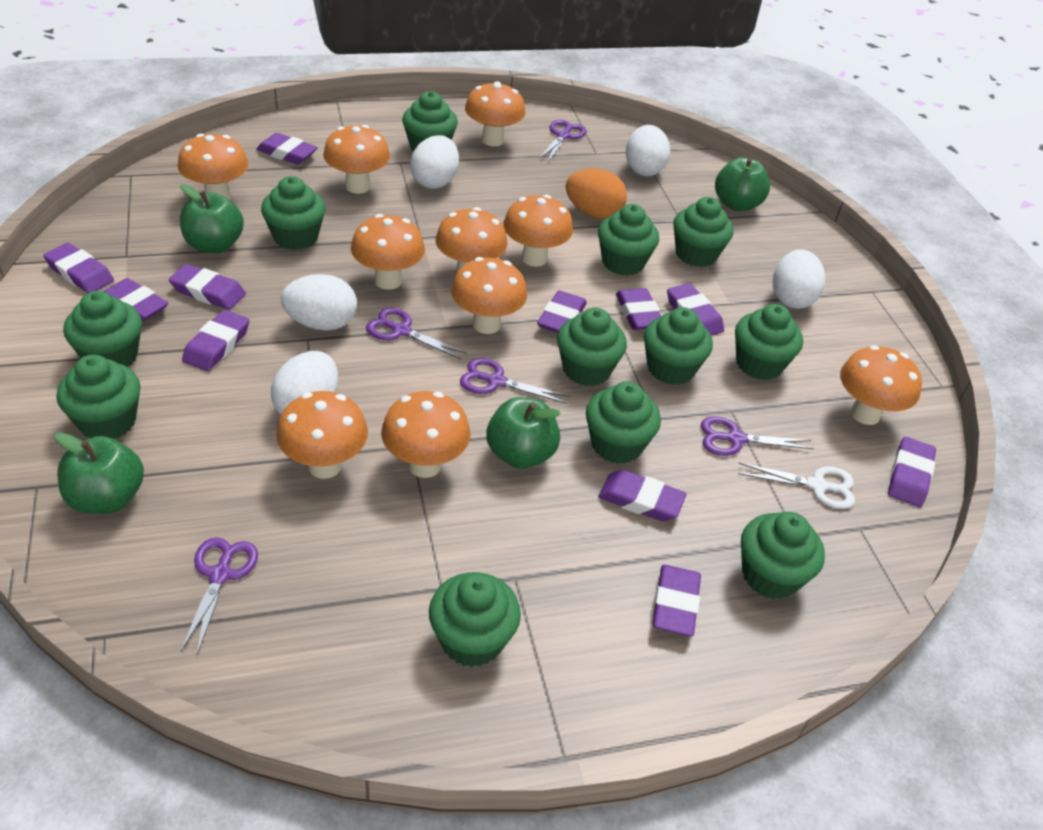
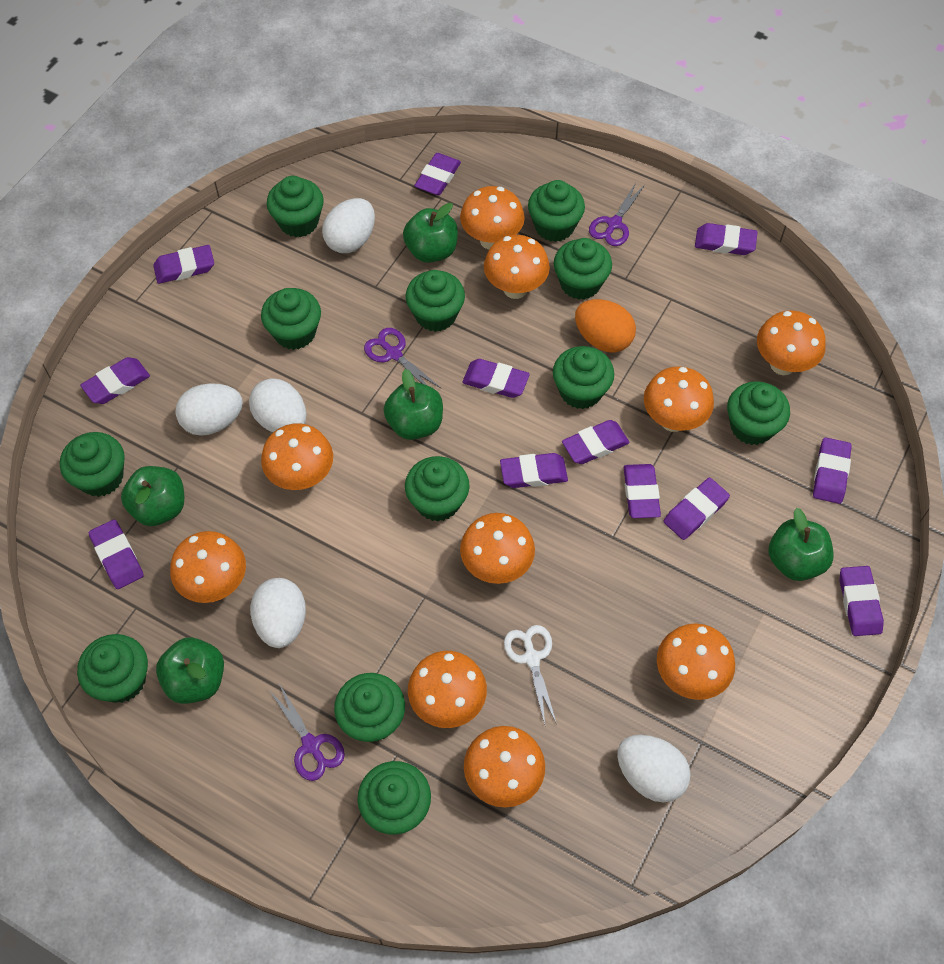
green apple: [54,432,144,514] [180,184,244,253] [486,397,560,469] [715,157,770,211] = 4 -> [121,466,184,526] [156,638,224,704] [383,369,443,440] [403,203,458,263] [768,508,834,581] = 5
purple eraser: [43,243,114,293] [103,278,169,322] [169,264,246,310] [182,310,249,371] [256,133,318,164] [537,290,587,333] [598,469,687,522] [616,288,661,330] [653,565,701,636] [667,283,724,336] [888,437,936,507] = 11 -> [80,357,150,404] [89,519,144,589] [153,245,214,284] [414,153,461,195] [462,359,530,398] [500,453,568,488] [562,420,630,464] [624,464,661,518] [663,478,730,540] [695,223,758,255] [813,437,852,504] [840,566,884,636] = 12
purple scissors: [180,537,258,654] [366,308,467,359] [460,358,570,404] [539,120,587,162] [701,416,814,456] = 5 -> [268,684,345,781] [364,328,441,388] [589,183,645,246] = 3

